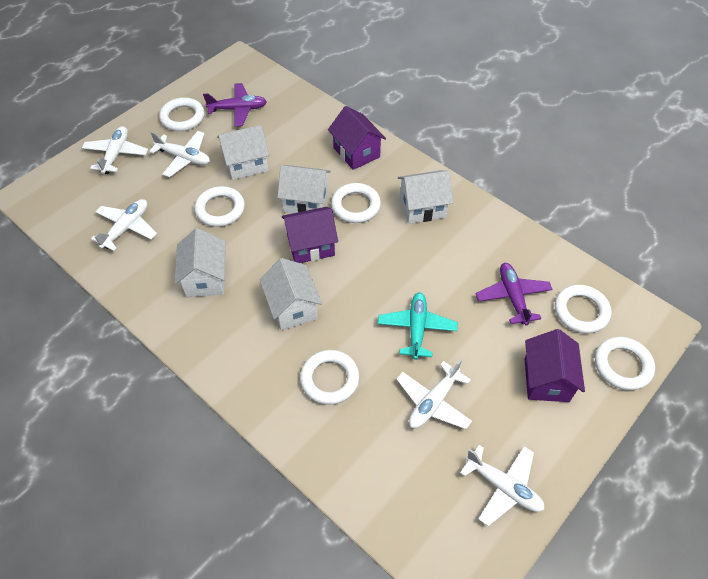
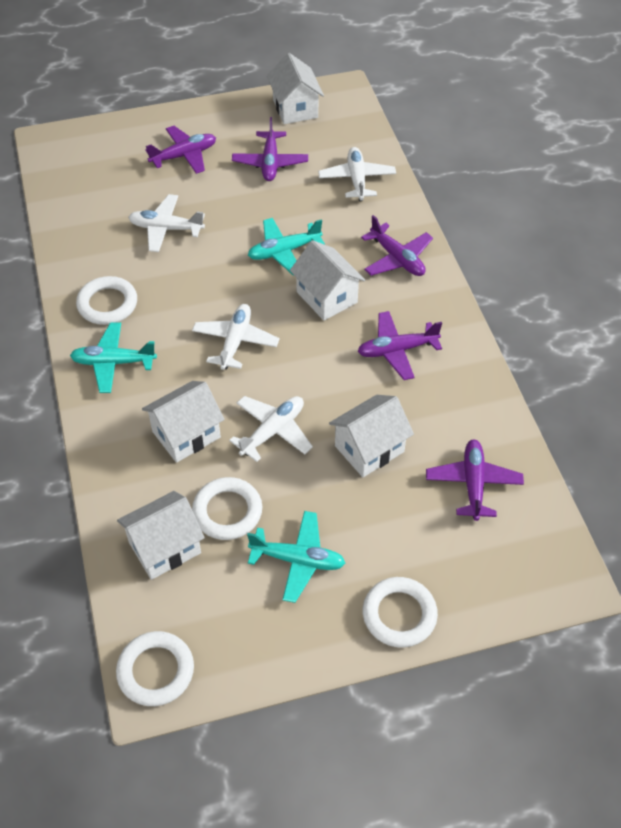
purple house: [282,207,338,263] [328,106,386,170] [524,329,585,402] = 3 -> none = 0
purple plane: [203,83,267,126] [476,263,553,326] = 2 -> [145,126,216,174] [232,117,308,181] [358,311,442,380] [361,215,433,276] [426,440,524,521] = 5
turquoise plane: [378,292,458,360] = 1 -> [70,323,157,393] [247,511,345,603] [248,218,325,276] = 3
white plane: [82,126,148,174] [91,199,157,251] [149,131,210,177] [396,359,472,429] [460,445,545,526] = 5 -> [128,194,205,252] [192,304,279,370] [229,396,313,462] [318,147,396,201] = 4
white ring: [159,97,205,131] [194,186,245,227] [300,350,359,405] [331,183,381,223] [555,285,612,333] [595,337,655,390] = 6 -> [76,276,137,325] [116,631,194,706] [192,477,262,540] [363,577,438,648] = 4

